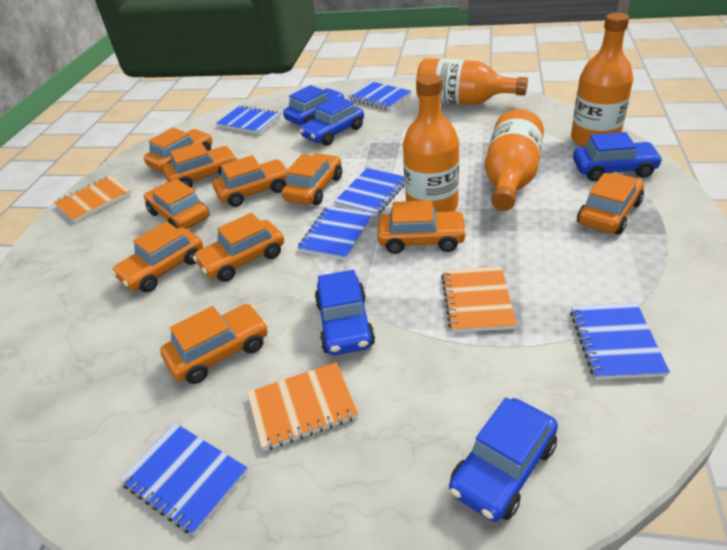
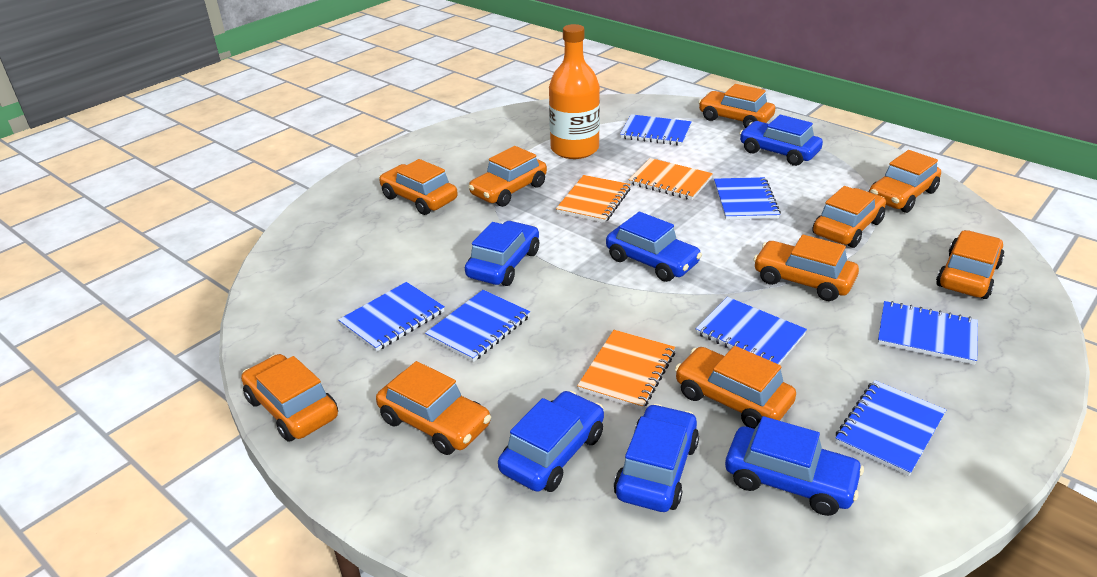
blue car: [283,85,344,125] [299,96,364,146] [315,270,375,355] [449,398,558,522] [573,132,663,181] = 5 -> [465,221,539,286] [498,391,604,492] [606,212,702,282] [614,404,699,512] [725,416,864,516] [740,115,823,166] = 6
blue notebook: [119,423,248,535] [216,105,281,134] [297,206,373,260] [334,168,405,216] [348,81,412,110] [570,302,670,380] = 6 -> [338,282,445,352] [425,290,530,362] [620,114,692,146] [696,297,807,365] [714,177,781,220] [835,380,946,476] [878,301,978,365] = 7
orange bottle: [403,74,459,212] [416,58,528,105] [485,109,544,211] [571,13,633,147] = 4 -> [549,24,600,159] = 1

